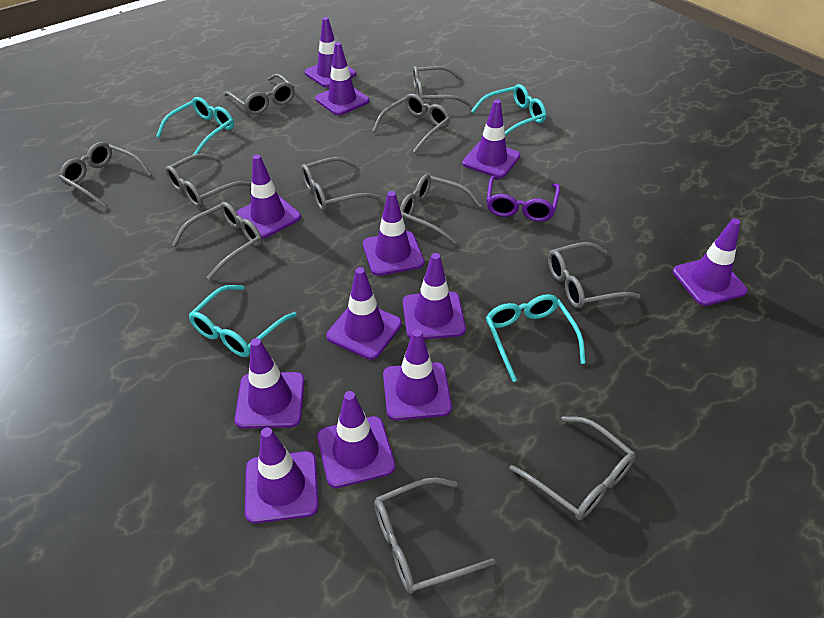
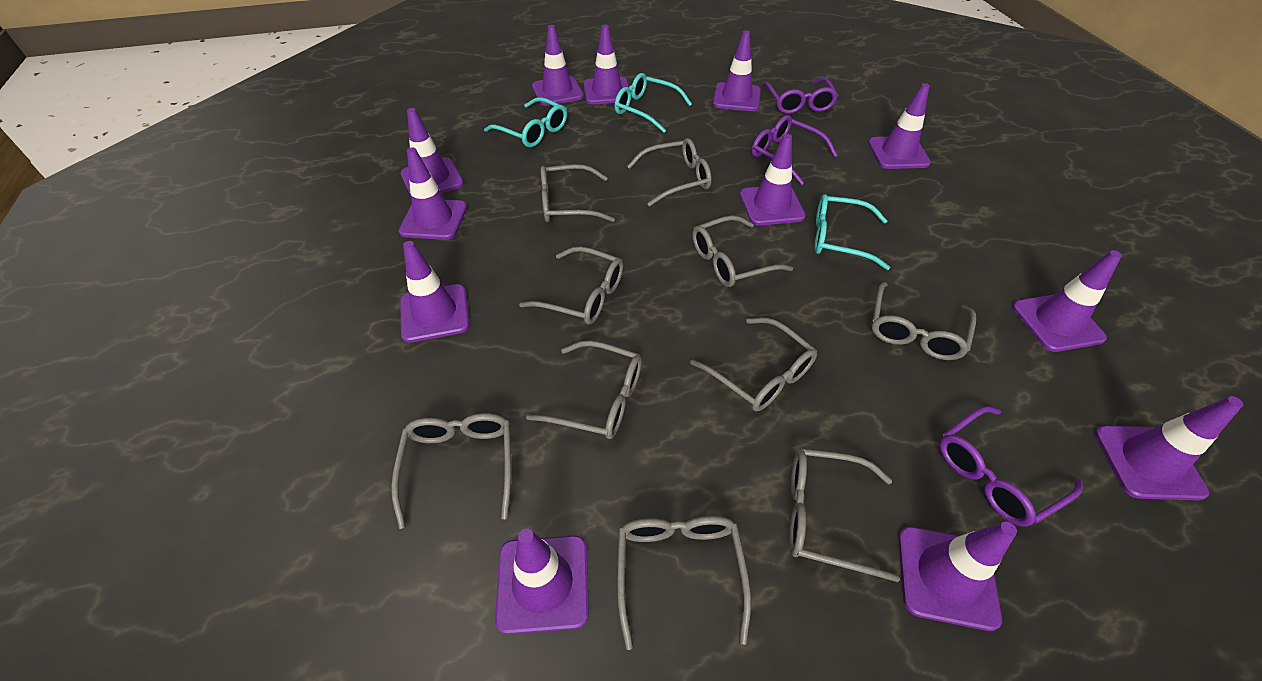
grey glasses: [59,142,152,208] [165,153,251,207] [172,202,262,280] [224,74,294,115] [301,157,380,211] [372,94,450,153] [374,478,496,594] [400,174,482,244] [413,66,471,106] [510,416,636,520] [548,242,640,309] = 11 -> [391,413,511,529] [519,246,623,324] [526,341,642,439] [540,164,615,222] [617,516,751,650] [627,138,712,206] [690,318,817,411] [692,215,793,287] [789,448,900,582] [872,282,976,360] = 10
purple glasses: [486,176,560,222] = 1 -> [751,115,838,185] [762,78,838,114] [939,406,1083,527] = 3
turquoise glasses: [156,97,234,155] [189,285,297,357] [471,84,546,136] [486,294,586,382] = 4 -> [484,97,567,147] [614,73,692,133] [814,194,890,270] = 3

